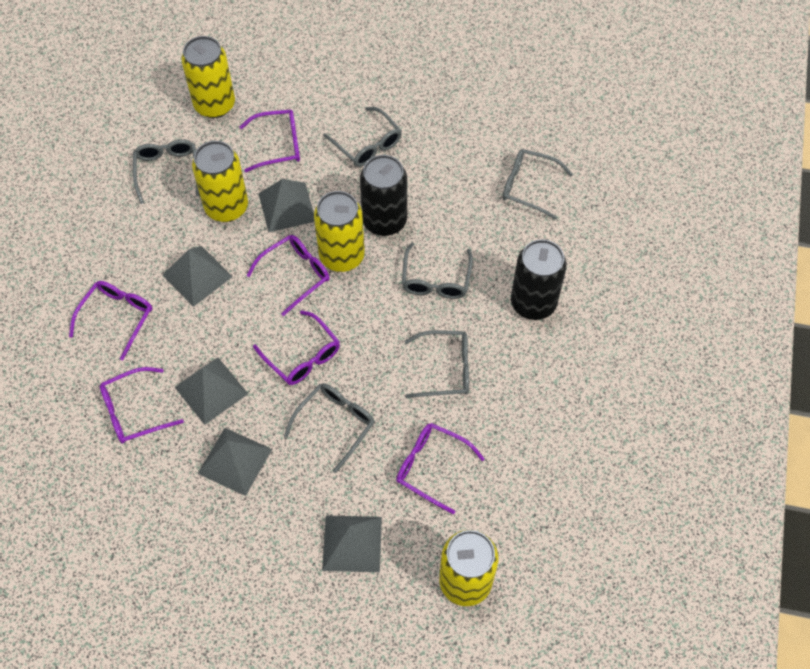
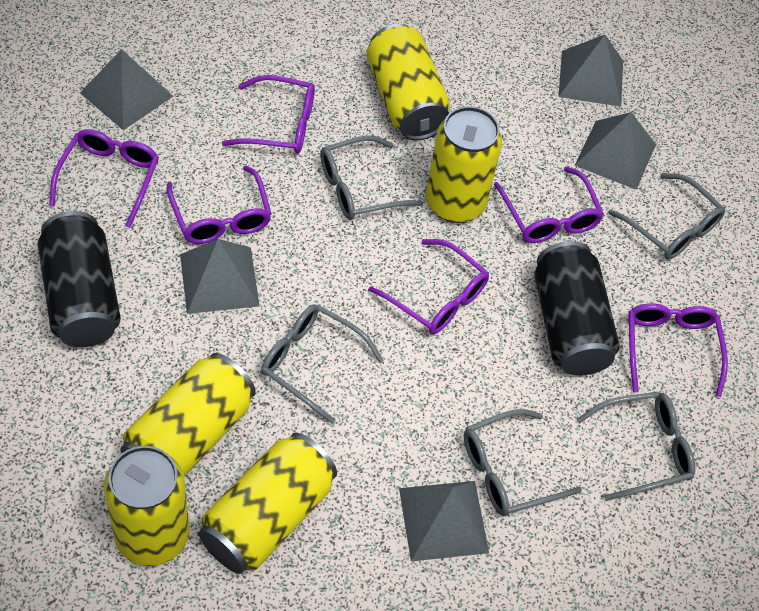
grey glasses: [133,139,200,204] [284,383,374,473] [323,107,402,167] [402,243,473,299] [405,330,469,398] [503,149,573,220] = 6 -> [261,304,383,424] [320,135,423,220] [464,409,582,516] [576,392,695,501] [608,173,725,259] = 5
yellow can: [181,36,235,118] [192,141,248,222] [314,191,365,272] [439,530,498,606] = 4 -> [104,446,189,566] [120,353,255,477] [199,433,337,574] [366,24,450,140] [426,106,502,223] = 5

